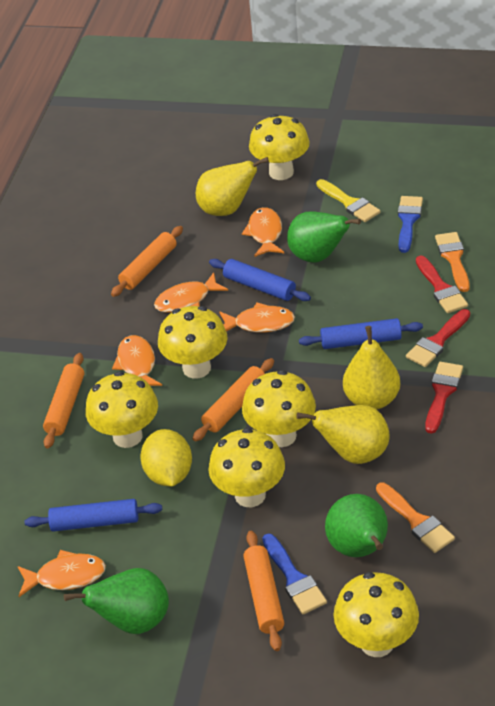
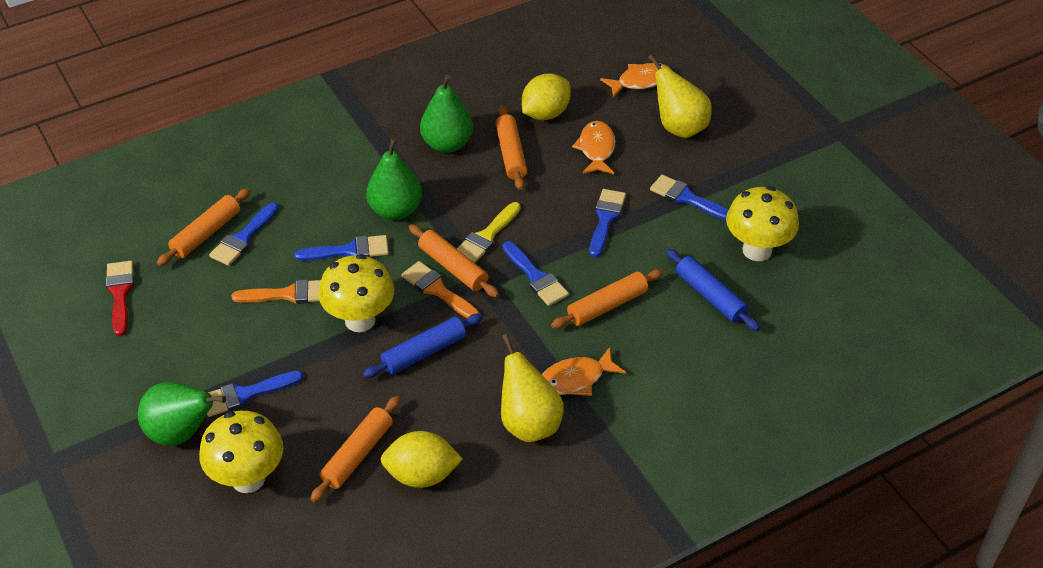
blue brush: [262,534,327,614] [398,196,423,253] = 2 -> [207,371,303,417] [209,202,279,266] [294,235,389,261] [503,241,569,306] [590,189,626,257] [650,175,729,221] = 6
blue rolling pin: [24,499,162,532] [209,259,311,301] [299,318,423,349] = 3 -> [363,314,483,378] [666,249,760,331] = 2
orange fish: [18,550,106,597] [112,335,162,386] [154,272,228,313] [219,303,295,332] [242,207,284,257] = 5 -> [542,347,626,396] [572,121,615,174] [600,63,671,98] = 3
orange rolling pin: [43,353,84,449] [111,226,183,297] [193,358,274,442] [243,531,284,651] = 4 -> [157,188,251,266] [310,396,401,502] [409,224,499,298] [495,106,527,190] [551,269,663,329] = 5
red brush: [406,309,470,367] [416,255,468,313] [425,362,463,434] = 3 -> [106,261,134,336] = 1
yellow lemon: [140,429,192,487] = 1 -> [380,431,463,488] [522,73,571,120] = 2
yellow mushroom: [86,371,158,448] [158,306,228,379] [208,428,285,507] [242,370,316,447] [249,114,310,180] [333,572,419,657] = 6 -> [199,411,283,493] [319,254,394,332] [726,186,799,261] = 3
yellow pear: [196,157,269,216] [297,405,389,464] [343,326,400,409] = 3 -> [501,334,564,442] [648,54,712,138] = 2

